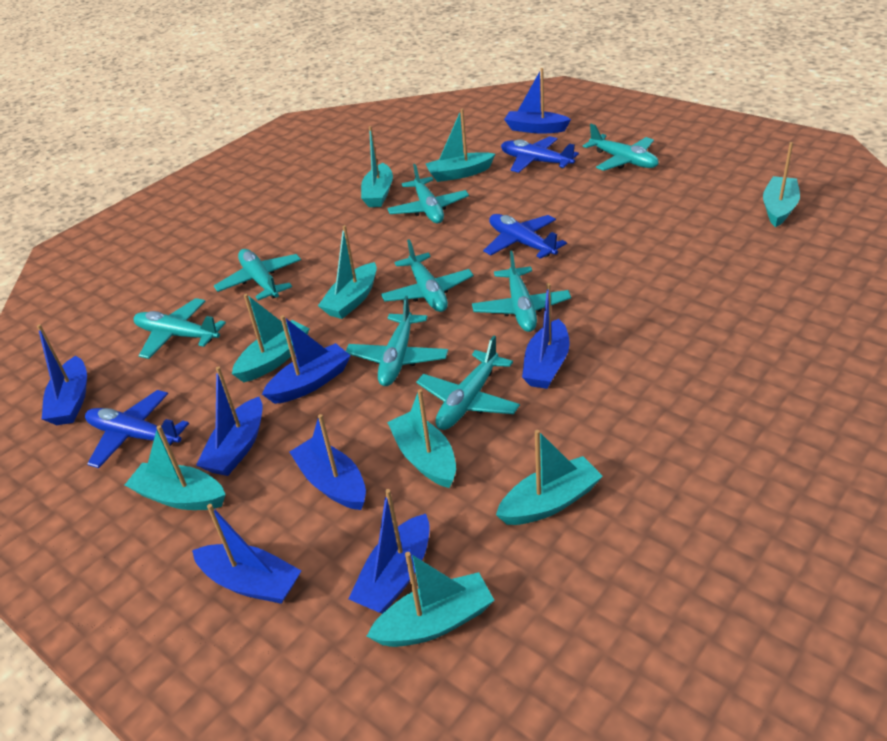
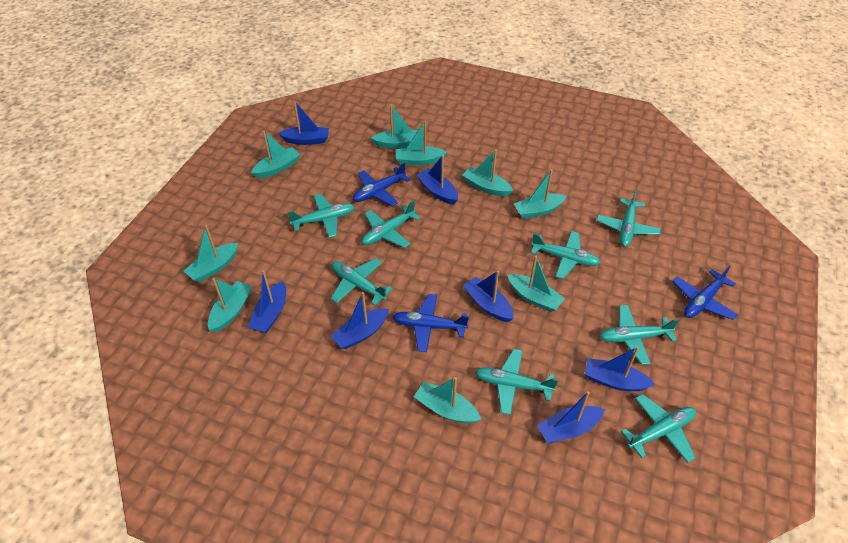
blue boat: [37,324,87,425] [192,504,301,604] [196,366,263,476] [262,315,351,404] [289,414,366,510] [348,489,430,614] [504,68,571,133] [522,283,570,389] = 8 -> [248,270,286,333] [278,101,329,145] [331,292,389,349] [417,155,458,205] [463,271,514,322] [537,391,605,443] [585,347,656,391] = 7

